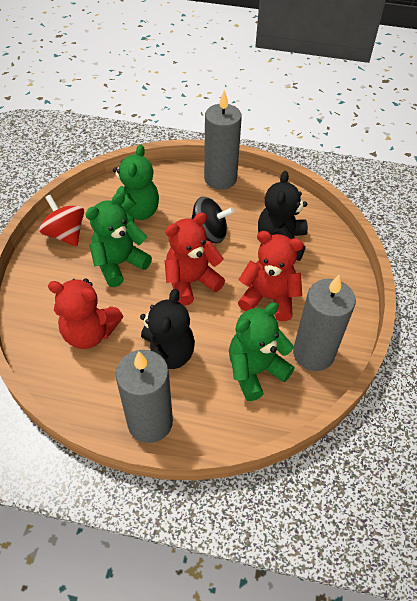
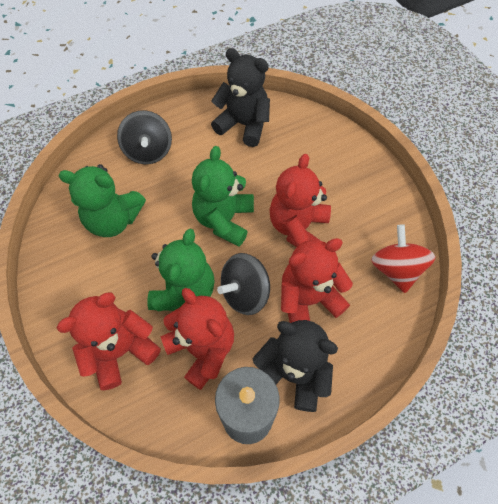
black spinning top: [191,197,234,243] = 1 -> [117,110,172,164] [217,253,270,315] = 2
grey candle: [116,350,173,443] [204,90,242,190] [293,275,356,371] = 3 -> [215,367,280,444] = 1
red teddy bear: [48,279,123,349] [164,212,225,306] [238,231,303,321] = 3 -> [57,293,161,390] [160,288,234,390] [269,154,331,247] [281,238,353,323] = 4

